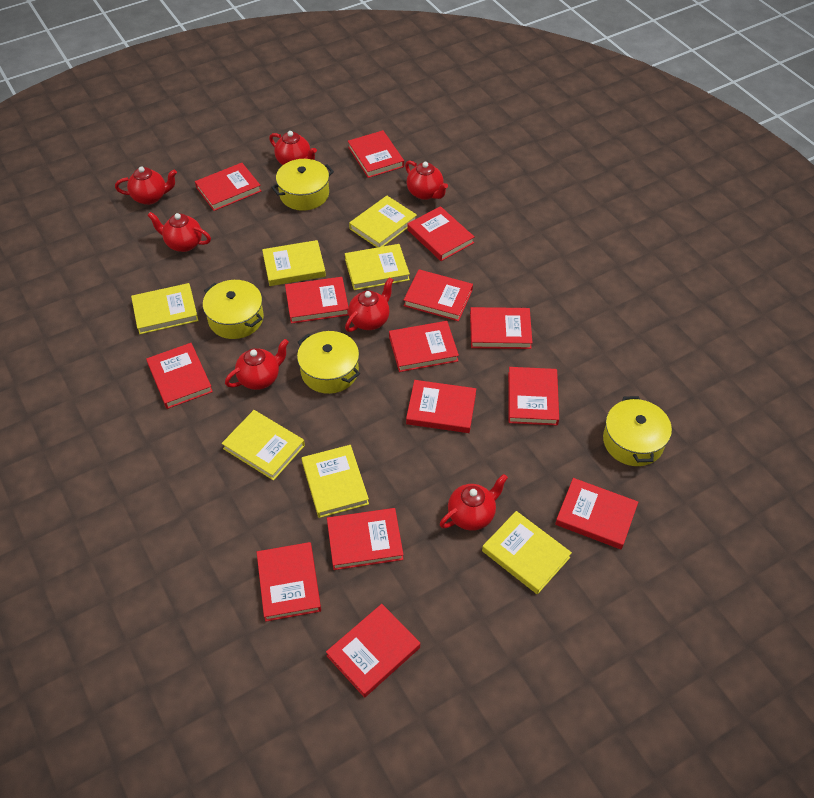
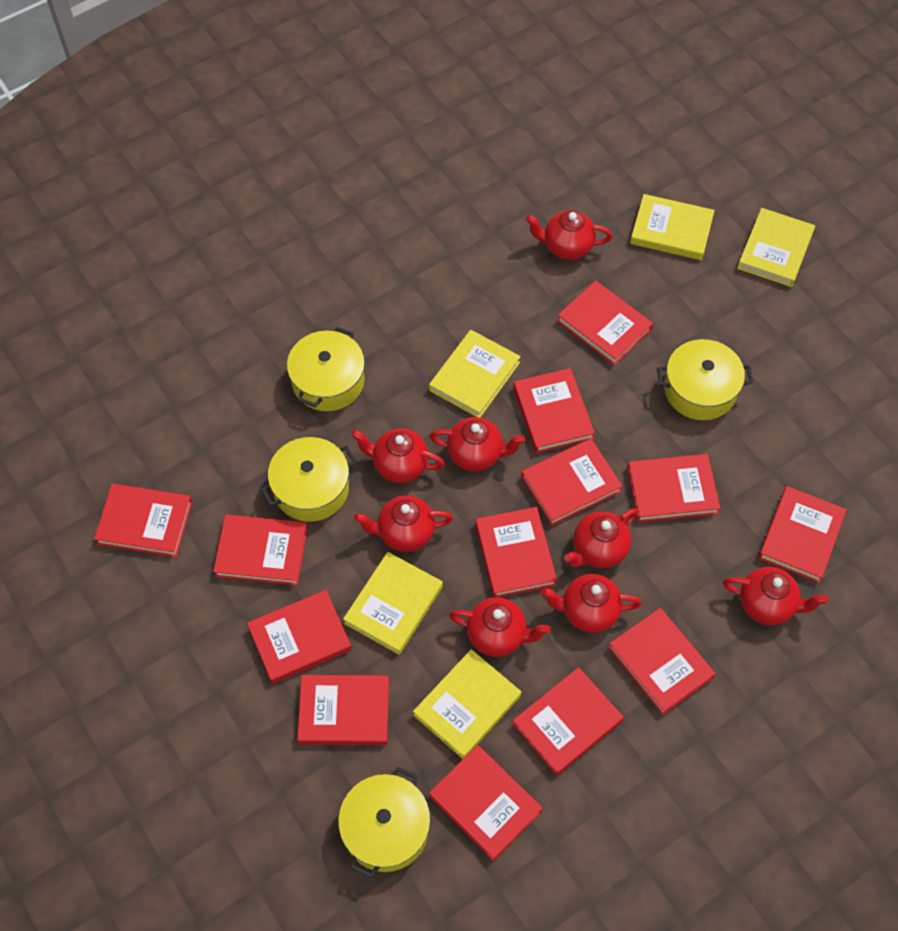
red book: [146,343,213,409] [195,163,261,211] [257,542,321,622] [285,277,349,324] [326,604,420,698] [327,508,404,570] [348,130,404,178] [389,321,459,372] [404,269,473,321] [406,380,476,433] [407,206,474,261] [470,307,533,349] [508,367,559,425] [555,478,638,550] = 14 -> [94,484,192,557] [213,514,307,586] [247,590,352,684] [297,675,389,745] [429,745,542,861] [475,507,557,597] [512,667,624,776] [513,368,595,453] [521,438,623,526] [557,280,653,365] [608,608,716,715] [627,454,720,523] [758,486,847,583] = 13
red teapot: [115,166,177,205] [147,212,211,252] [225,339,289,390] [269,131,317,165] [345,277,394,332] [405,160,448,200] [440,474,508,531] = 7 -> [351,428,445,483] [354,495,453,552] [430,417,525,471] [449,597,550,657] [526,210,613,260] [541,574,642,633] [564,508,638,568] [723,567,828,625] = 8
yellow book: [131,283,199,334] [222,410,305,481] [262,240,326,286] [302,445,369,518] [345,244,410,290] [349,196,417,247] [482,511,572,594] = 7 -> [343,552,443,655] [413,649,521,759] [429,330,521,417] [630,194,715,260] [737,208,815,287] = 5

